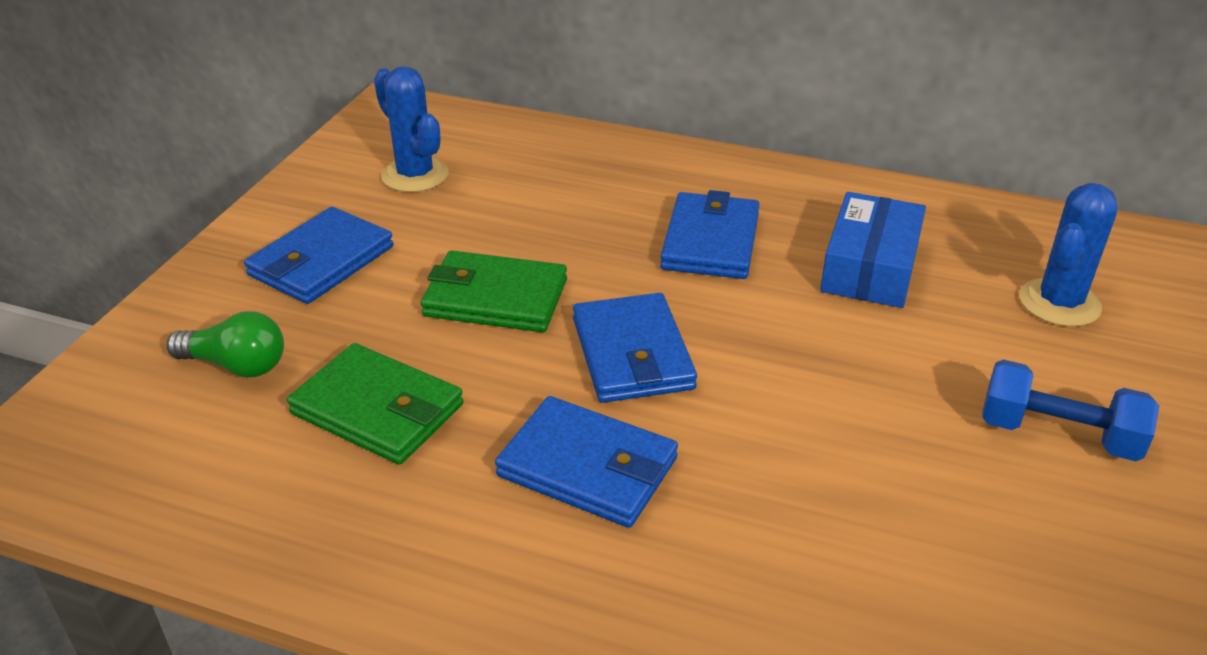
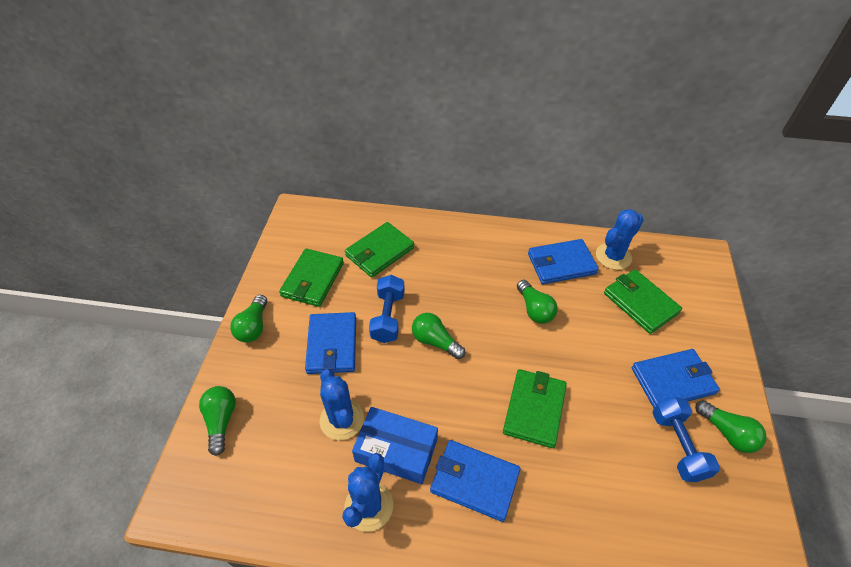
blue cactus: [374,66,449,192] [1019,183,1117,327] = 2 -> [320,369,364,440] [342,453,393,532] [596,209,643,270] = 3
blue dumbbell: [982,359,1160,461] = 1 -> [369,275,405,343] [652,397,720,482] = 2
green light bulb: [167,311,284,378] = 1 -> [199,386,236,456] [230,295,267,343] [412,313,465,359] [517,280,558,324] [695,400,767,453] = 5
green wallet: [287,343,463,465] [420,250,567,332] = 2 -> [279,248,344,307] [345,222,414,278] [503,369,567,448] [604,269,682,334] = 4

